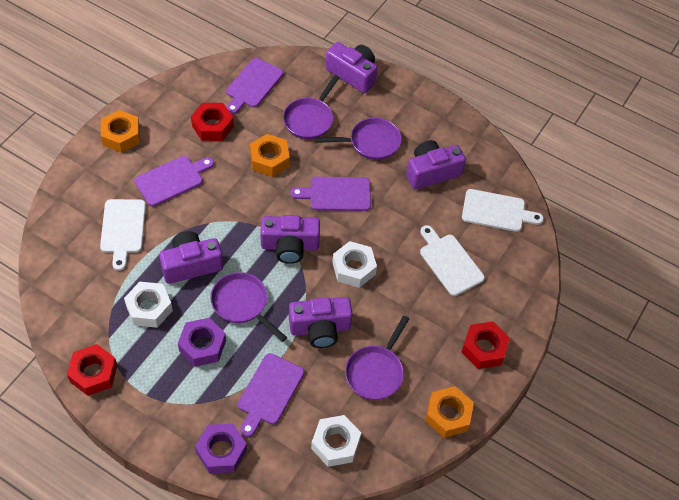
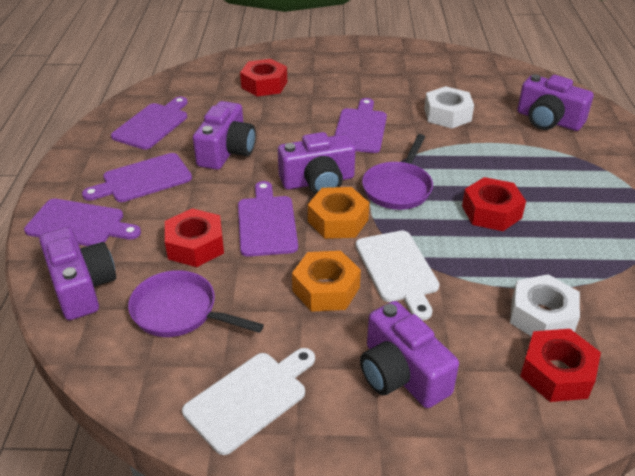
orange nut: [101,110,140,153] [250,134,290,177] [425,386,474,438] = 3 -> [292,251,361,312] [308,187,369,239] = 2
purple cutting board: [134,156,214,206] [226,58,283,115] [238,353,304,437] [290,177,371,211] = 4 -> [24,199,141,246] [82,153,192,202] [111,97,188,150] [238,181,298,257] [334,98,387,153] = 5
purple nut: [178,318,226,367] [195,424,247,473] = 2 -> none = 0
purple pan: [210,272,287,342] [283,75,340,139] [316,118,401,160] [345,316,409,400] = 4 -> [128,270,264,337] [362,134,433,210] = 2
red nut: [67,344,117,396] [191,103,234,141] [461,322,510,369] = 3 -> [165,208,224,267] [240,59,287,97] [462,177,526,231] [520,329,601,402] = 4
white cutting board: [100,199,146,271] [420,225,485,296] [462,189,544,232] = 3 -> [182,348,315,455] [356,230,440,320] = 2
white nut: [124,282,173,328] [311,415,361,467] [332,241,377,288] = 3 -> [424,86,474,128] [510,274,580,337] = 2

